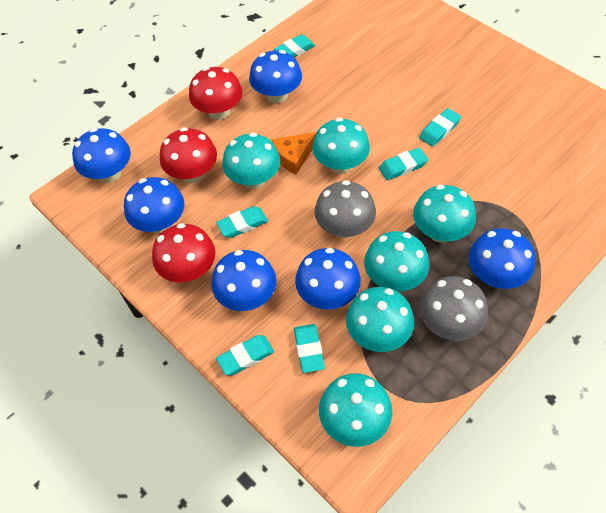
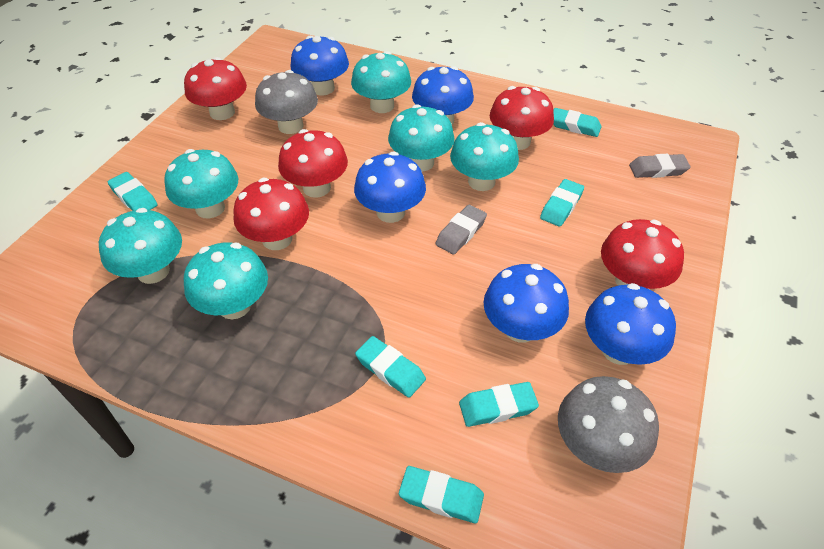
blue mushroom: [72,128,131,183] [124,177,184,233] [211,250,276,311] [249,50,302,103] [295,248,361,310] [469,228,535,289] = 6 -> [291,36,349,95] [354,152,426,223] [412,66,474,125] [483,264,569,343] [585,283,676,365] = 5
grey eraser: none = 0 -> [435,205,487,255] [629,154,691,178] = 2
orange cheese: [272,132,316,174] = 1 -> none = 0
red mushroom: [152,223,216,282] [160,127,217,183] [189,67,243,120] = 3 -> [184,57,247,120] [233,178,309,250] [278,129,348,198] [490,86,554,150] [601,219,684,289] = 5

